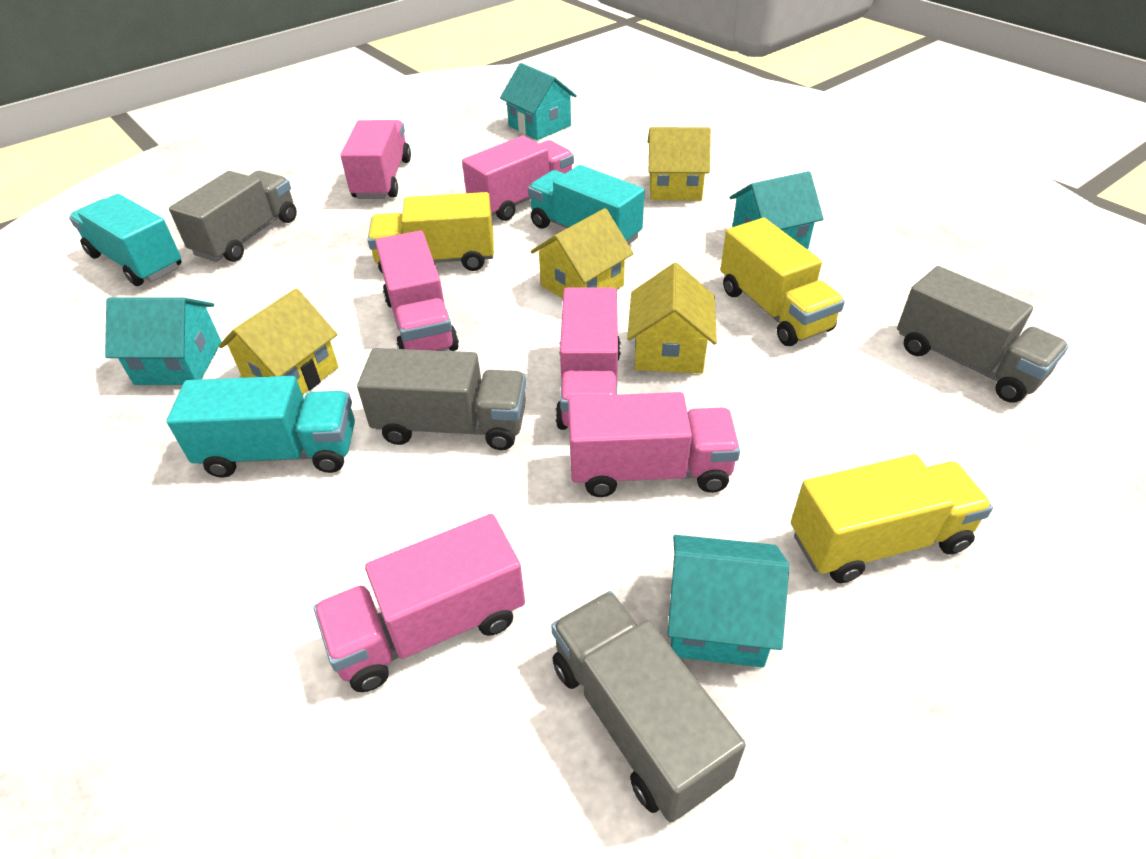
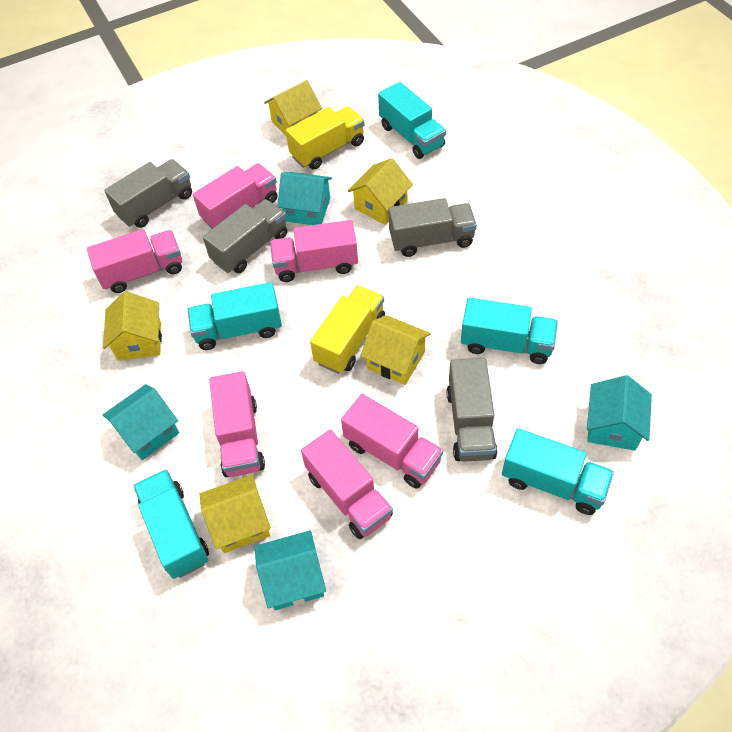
turquoise truck: [69,194,181,286] [167,376,355,478] [528,165,645,245] = 3 -> [133,469,209,579] [188,282,282,350] [378,82,446,159] [461,298,558,364] [502,428,614,515] = 5
yellow house: [219,289,338,395] [531,208,634,299] [627,263,717,374] [648,127,711,201] = 4 -> [103,291,162,361] [200,475,271,553] [264,80,322,135] [348,158,413,225] [360,315,430,385] = 5
yellow truck: [368,192,494,273] [720,218,845,346] [791,454,993,583] = 3 -> [286,106,365,170] [310,285,385,374] = 2

